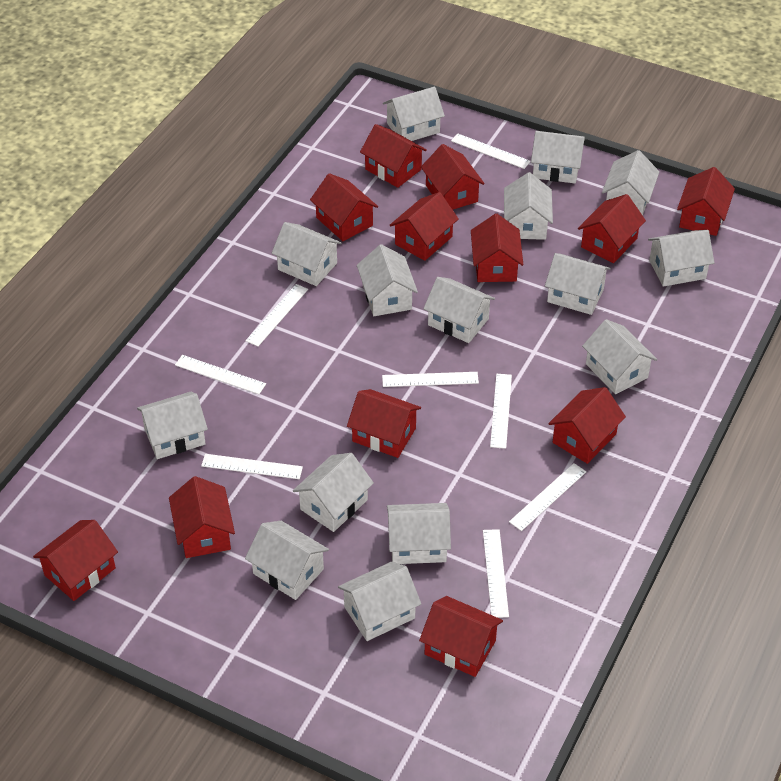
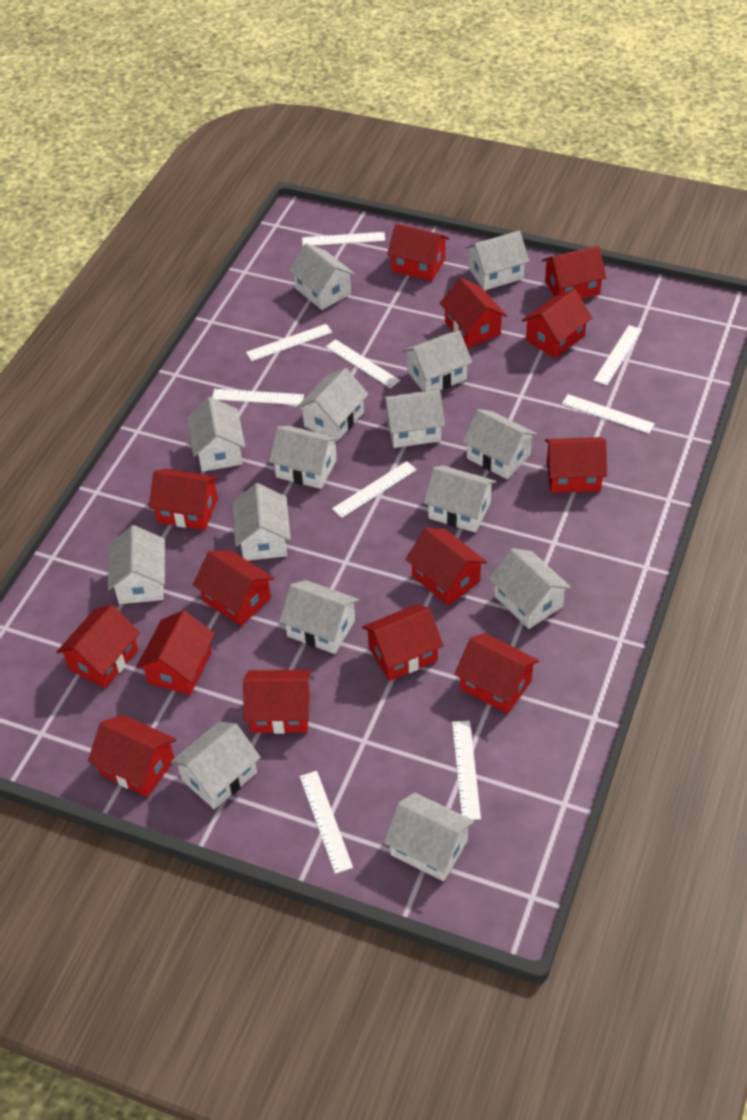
red house: [33,520,118,601] [169,476,235,558] [310,173,378,241] [347,389,421,458] [360,124,427,188] [389,192,459,261] [419,596,503,677] [421,144,485,210] [471,213,523,282] [548,387,626,464] [578,194,646,263] [677,167,735,236] = 12 -> [56,605,140,688] [88,715,176,797] [136,610,215,695] [149,469,219,530] [193,550,275,626] [243,670,311,734] [362,604,444,681] [387,223,450,281] [406,527,487,606] [440,278,507,348] [454,633,539,714] [522,289,592,358] [542,246,607,299] [545,437,607,493] = 14
white ruler: [175,355,266,394] [201,454,303,479] [246,284,308,347] [382,372,479,387] [451,133,531,169] [483,529,509,618] [490,374,512,449] [509,463,586,531] = 8 -> [212,389,304,405] [246,324,332,361] [300,771,353,874] [302,232,385,246] [326,339,400,388] [332,461,417,518] [452,721,481,820] [562,394,655,434] [594,325,642,385] = 9

